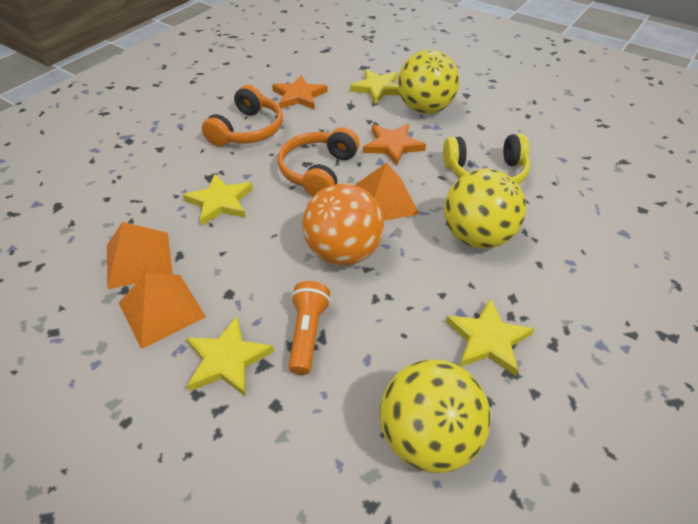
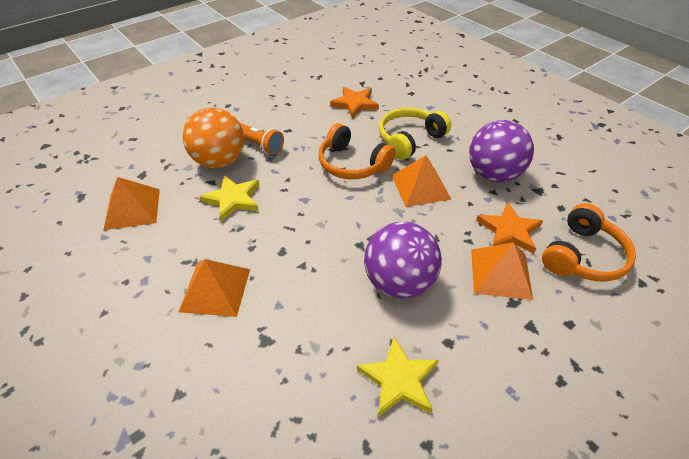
orange pyramid: [107,222,173,290] [119,273,206,349] [355,162,419,221] = 3 -> [103,177,160,230] [179,259,250,317] [391,155,451,207] [471,242,533,300] = 4
purple ball: none = 0 -> [364,222,442,299] [469,120,534,182] = 2
yellow ball: [380,359,491,473] [398,50,460,114] [444,169,526,249] = 3 -> none = 0
yellow star: [183,174,253,226] [186,316,274,397] [350,69,400,104] [446,298,534,376] = 4 -> [199,175,259,222] [357,337,439,417] = 2

